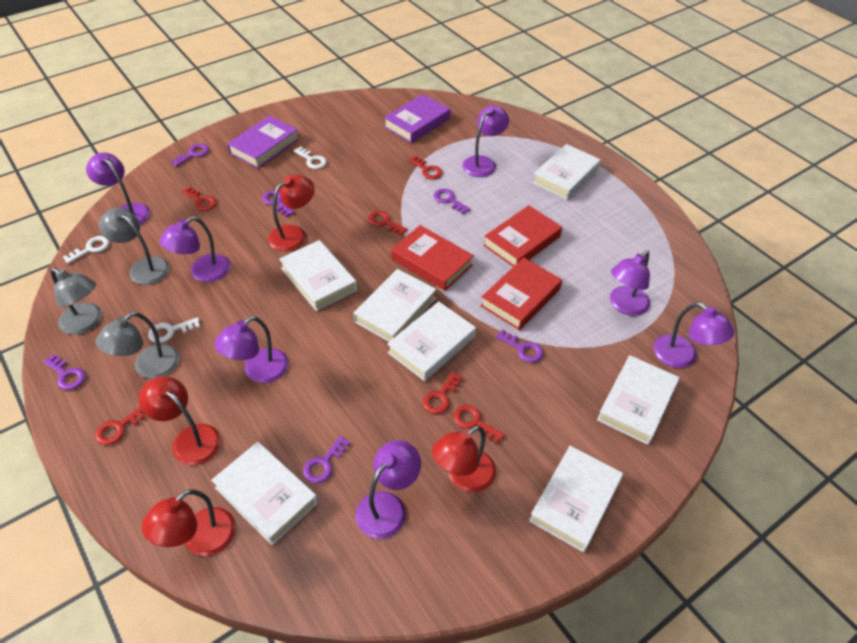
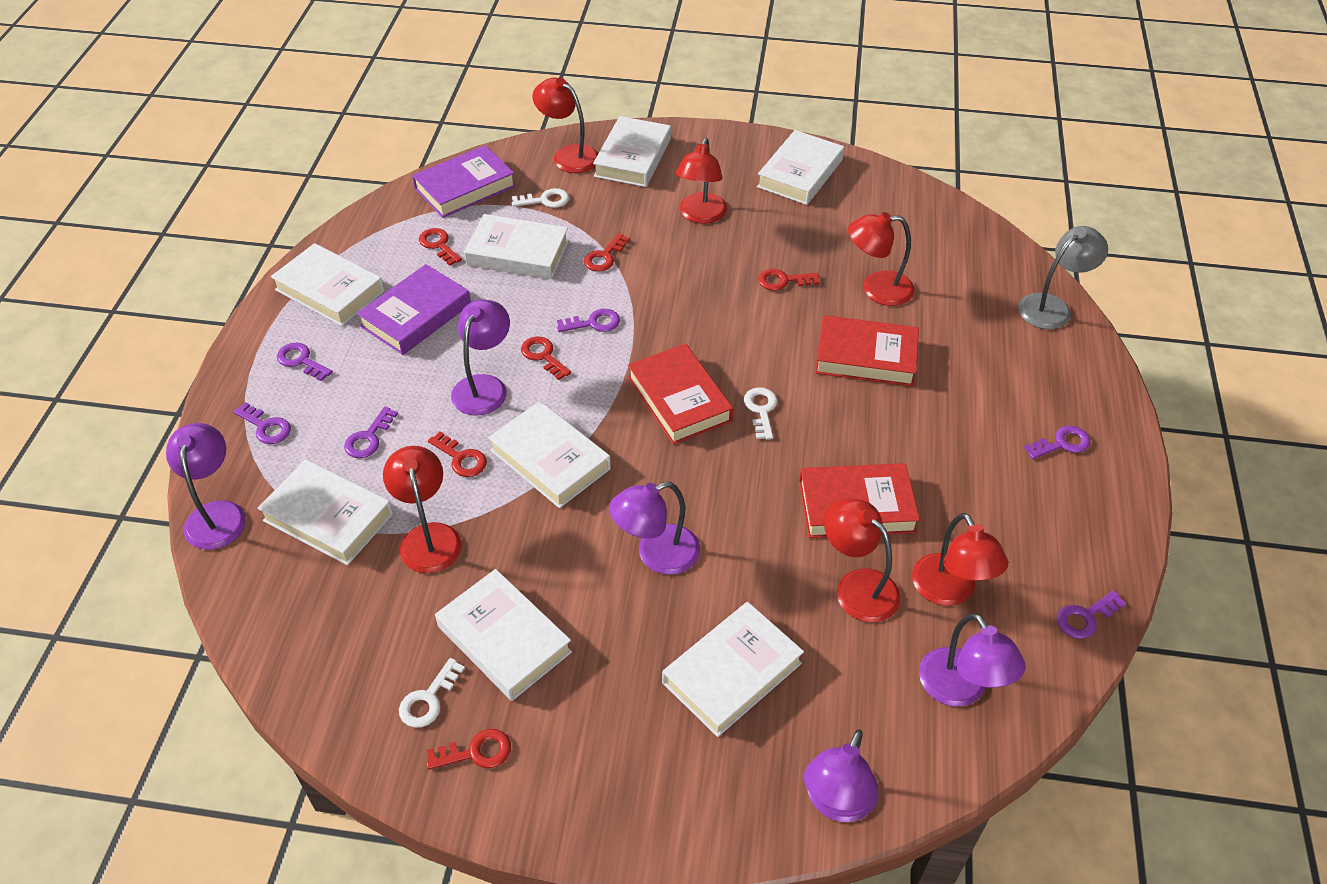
grey lamp: [51,268,102,335] [96,312,180,379] [99,207,170,285] = 3 -> [1018,226,1108,329] = 1
purple lamp: [86,152,150,225] [159,217,231,282] [215,316,289,383] [355,440,421,539] [462,105,509,177] [610,250,650,316] [654,302,734,368] = 7 -> [166,423,246,550] [451,299,510,416] [609,482,700,575] [804,729,878,822] [919,613,1026,706] = 5
red lamp: [139,376,221,465] [142,489,236,556] [268,175,315,251] [432,425,496,492] = 4 -> [383,446,462,573] [532,78,598,173] [676,138,727,224] [824,498,900,622] [848,212,915,306] [912,513,1008,606] = 6
white book: [211,442,318,545] [279,240,357,311] [354,269,436,342] [387,301,476,381] [529,446,623,553] [532,144,601,200] [597,355,680,445] = 7 -> [257,459,393,565] [271,243,384,326] [435,569,572,701] [464,214,569,279] [488,401,611,508] [593,116,671,187] [662,602,804,737] [757,130,844,205] = 8

